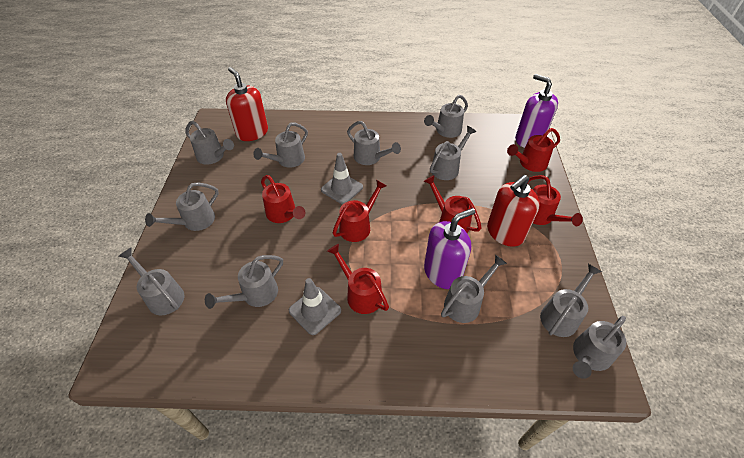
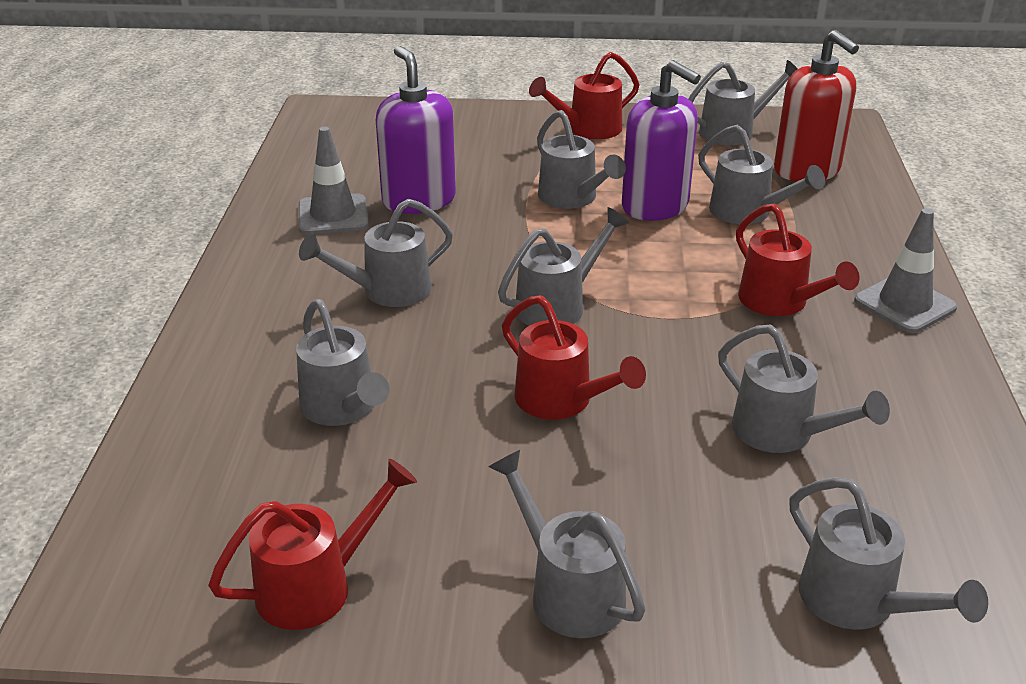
grey watering can: [118,248,184,315] [145,182,219,231] [185,121,234,165] [205,255,283,309] [253,122,308,168] [347,121,401,165] [424,95,468,138] [430,126,477,180] [441,255,507,323] [540,264,602,337] [573,316,627,379] = 11 -> [296,299,389,426] [299,199,453,307] [488,450,646,638] [498,207,629,326] [537,110,626,209] [688,60,798,146] [698,125,825,224] [718,325,890,453] [789,477,988,630] = 9
red soap dispenser: [226,67,268,141] [487,175,540,247] = 2 -> [774,30,859,182] = 1
red watering can: [261,175,305,223] [327,244,389,314] [333,180,387,242] [424,175,482,233] [507,128,560,172] [529,175,583,226] = 6 -> [208,459,417,630] [502,295,646,419] [529,52,640,139] [736,203,859,316] = 4

